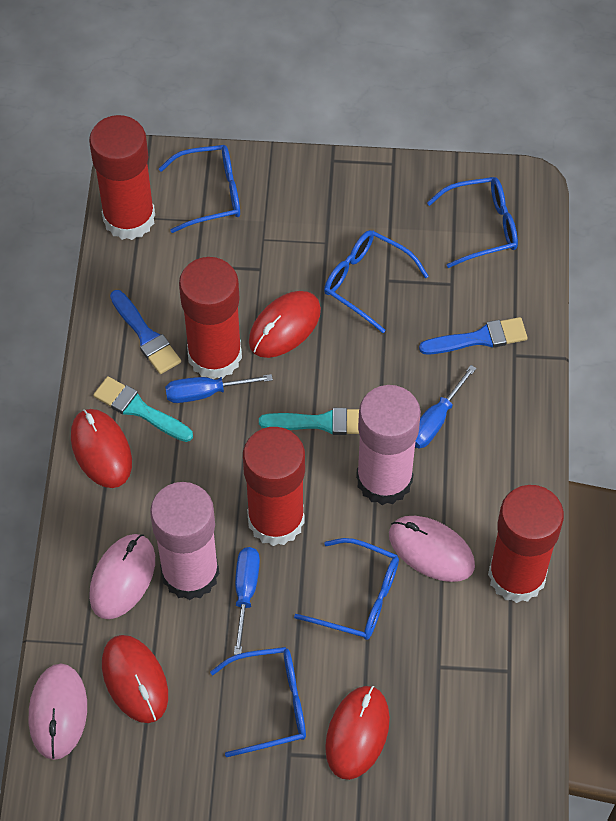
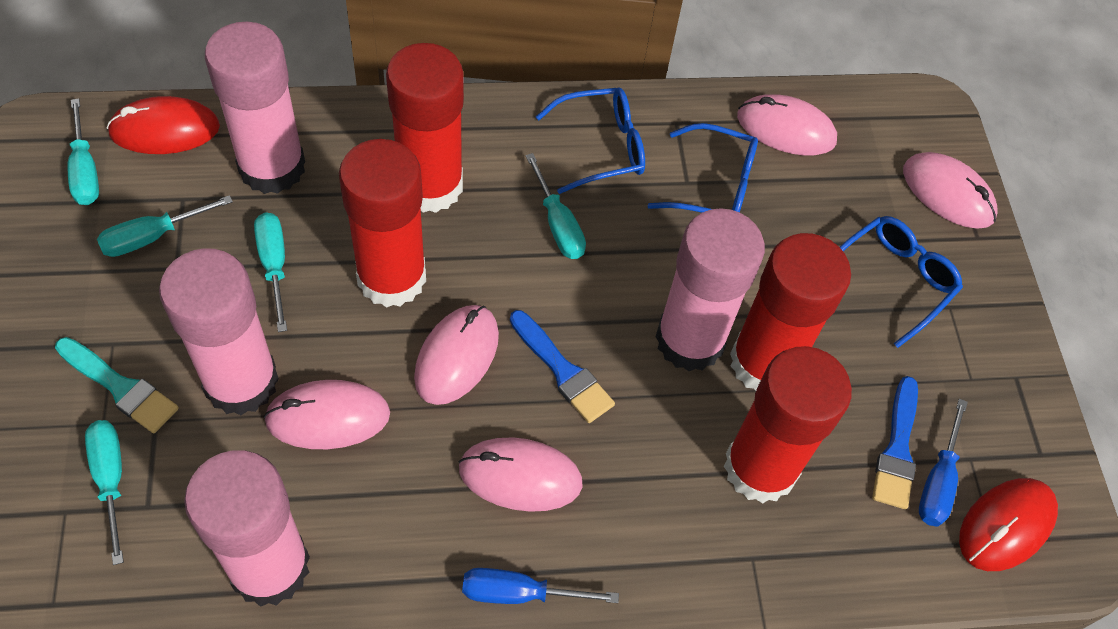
blue glasses: [159,145,240,233] [210,647,306,757] [294,538,399,640] [324,230,429,333] [427,177,518,268] = 5 -> [536,87,645,194] [647,123,758,213] [840,216,963,348] = 3
blue screwdriver: [165,374,273,403] [234,547,260,655] [415,365,476,449] = 3 -> [462,568,619,604] [919,399,968,527] = 2
pink glue stick: [150,482,219,600] [356,385,421,505] = 2 -> [159,248,279,415] [184,450,310,607] [205,22,305,194] [655,208,765,371] = 4
pink mouse: [29,664,87,760] [89,534,155,619] [389,516,475,582] = 3 -> [263,380,390,449] [414,305,499,405] [459,437,583,512] [737,94,837,155] [903,152,998,229] = 5
red mouse: [71,409,132,488] [102,635,168,723] [249,291,321,358] [325,686,390,780] = 4 -> [107,96,220,154] [959,478,1058,571] = 2
turquoise brush: [93,376,193,442] [259,408,359,435] = 2 -> [55,337,179,433] = 1
turquoise screwdriver: none = 0 -> [67,98,99,205] [85,420,124,565] [97,195,233,257] [254,212,287,332] [526,153,586,259] = 5

